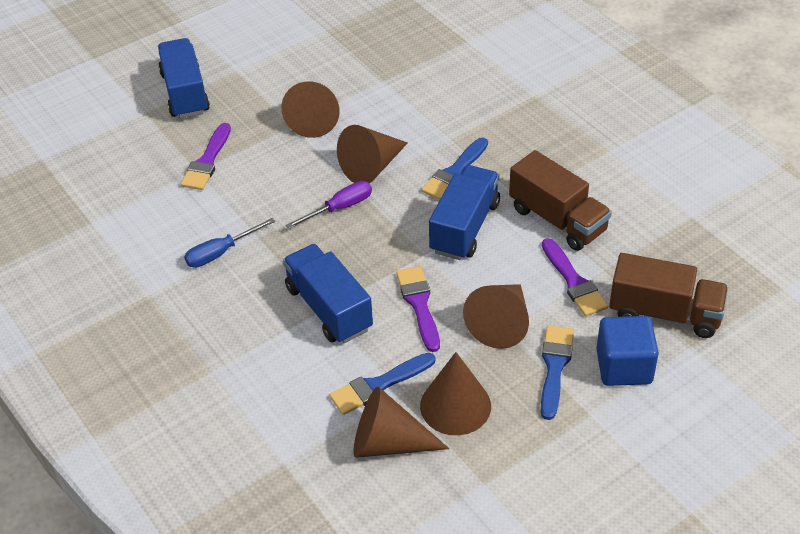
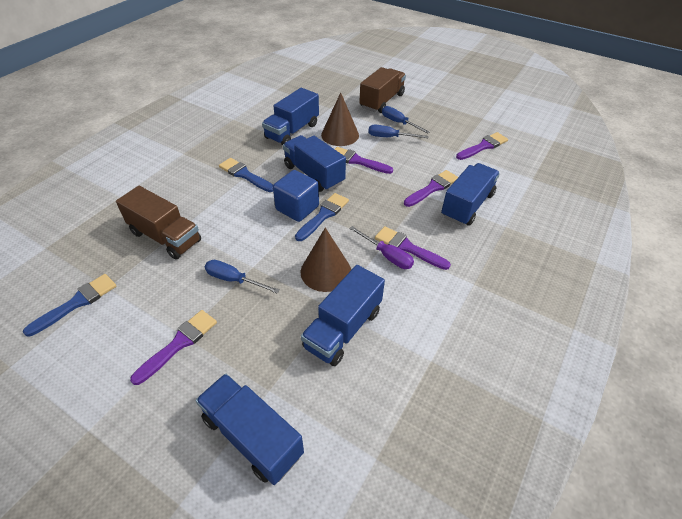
blue screwdriver: [184,218,275,268] = 1 -> [205,260,280,294] [368,125,429,138] [382,106,430,133] = 3
blue truck: [158,38,210,119] [283,244,373,343] [429,165,500,260] = 3 -> [196,373,304,485] [262,88,319,146] [283,135,346,192] [301,265,385,366] [441,163,500,226] = 5
brown cone: [281,81,340,138] [337,125,407,183] [354,386,449,458] [420,352,491,435] [463,284,529,349] = 5 -> [301,228,351,292] [321,93,359,146] = 2
purple brush: [181,123,231,190] [396,266,440,352] [542,238,608,316] = 3 -> [130,310,217,385] [335,147,393,174] [375,226,451,270] [404,170,458,207] [456,132,508,160] = 5

